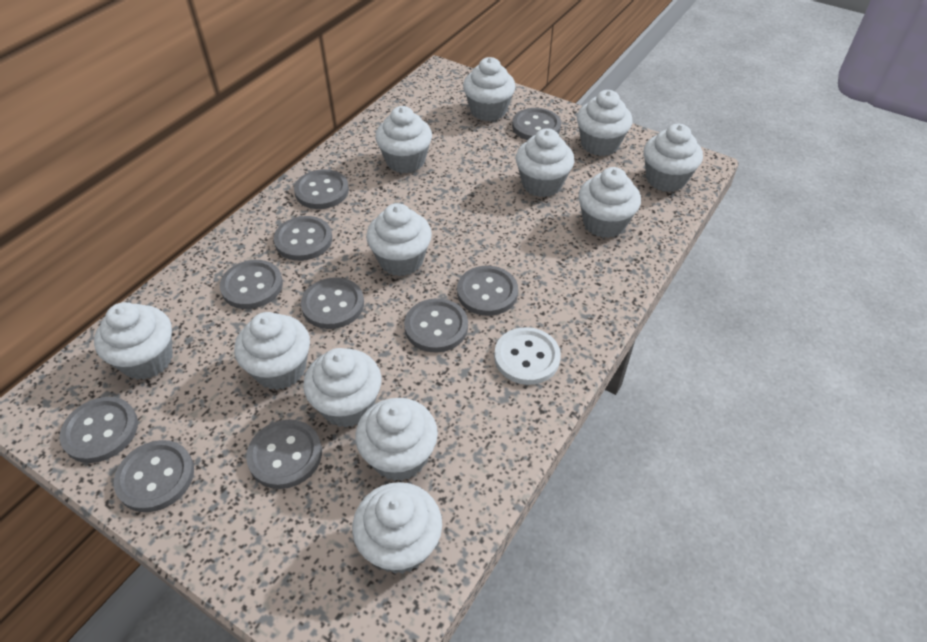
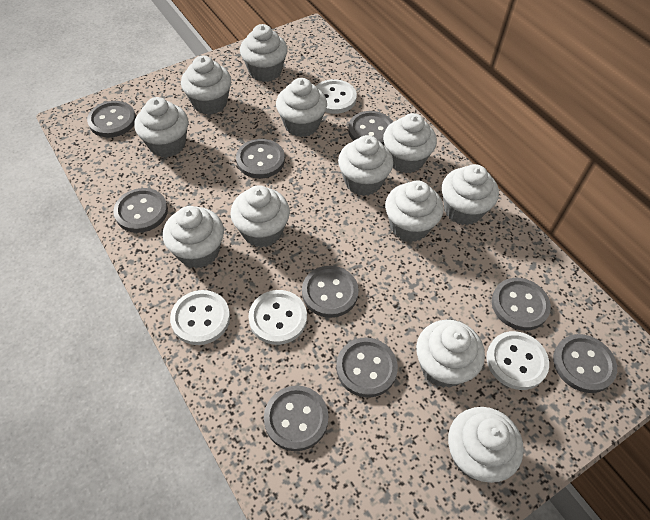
grey button: [60,397,138,463] [114,440,194,512] [220,260,283,309] [246,419,322,489] [274,216,332,261] [294,169,349,209] [301,277,364,329] [404,298,468,353] [457,266,518,316] [512,108,561,140] = 10 -> [87,101,136,137] [113,188,168,233] [236,139,285,178] [264,385,329,451] [302,265,359,318] [336,338,398,398] [348,111,393,145] [492,278,551,331] [553,334,617,393] = 9
white button: [494,327,561,385] = 1 -> [170,290,230,345] [248,290,307,345] [316,79,357,114] [486,331,549,390] = 4

